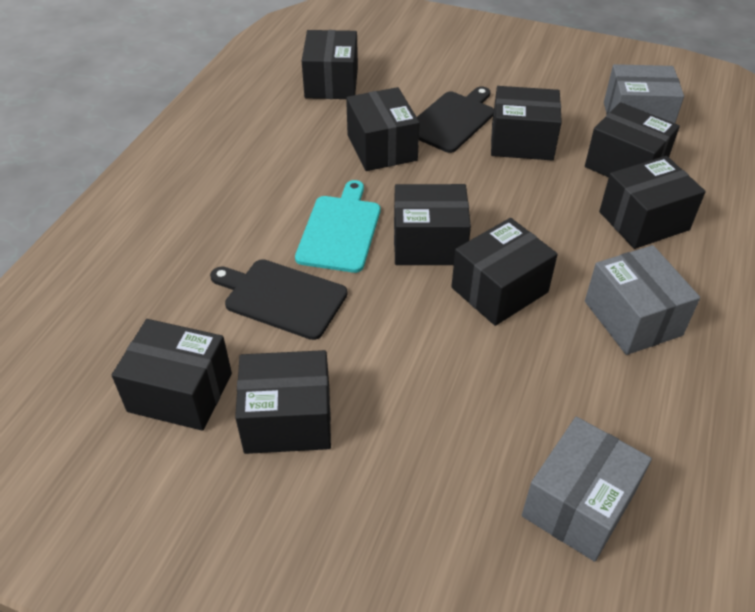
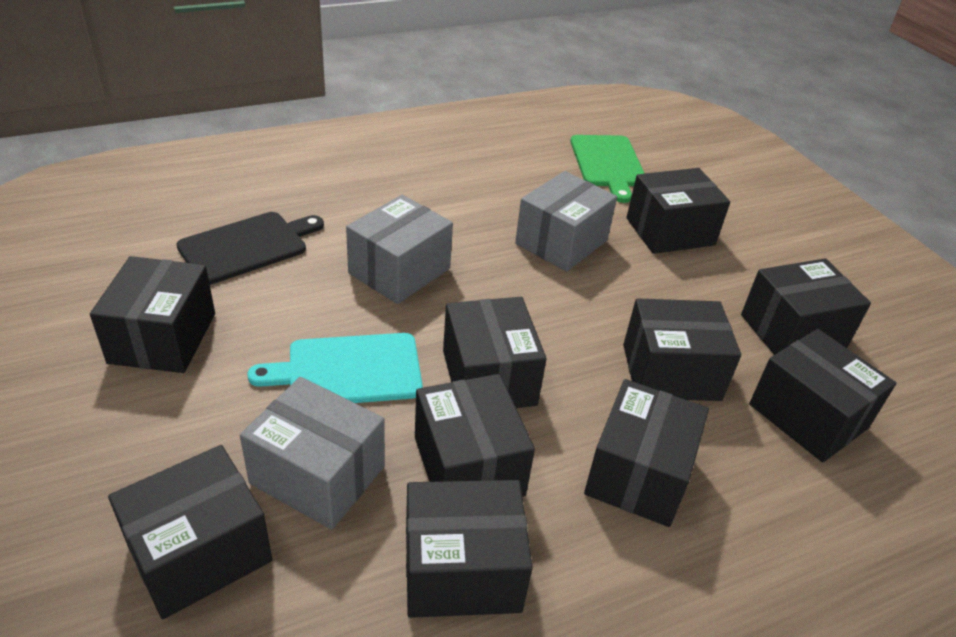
black box: [112,319,232,431] [235,350,331,454] [302,30,358,99] [346,87,420,171] [394,184,471,265] [451,218,558,326] [491,86,562,161] [585,102,680,177] [599,156,706,249] = 9 -> [90,256,215,373] [108,445,272,619] [406,480,533,618] [415,374,535,497] [443,297,547,408] [584,379,709,527] [623,298,741,401] [626,168,730,254] [741,258,871,355] [749,329,896,463] = 10
black cutting board: [210,259,348,340] [417,87,494,153] = 2 -> [176,212,324,285] = 1
green cutting board: none = 0 -> [570,135,645,203] = 1

